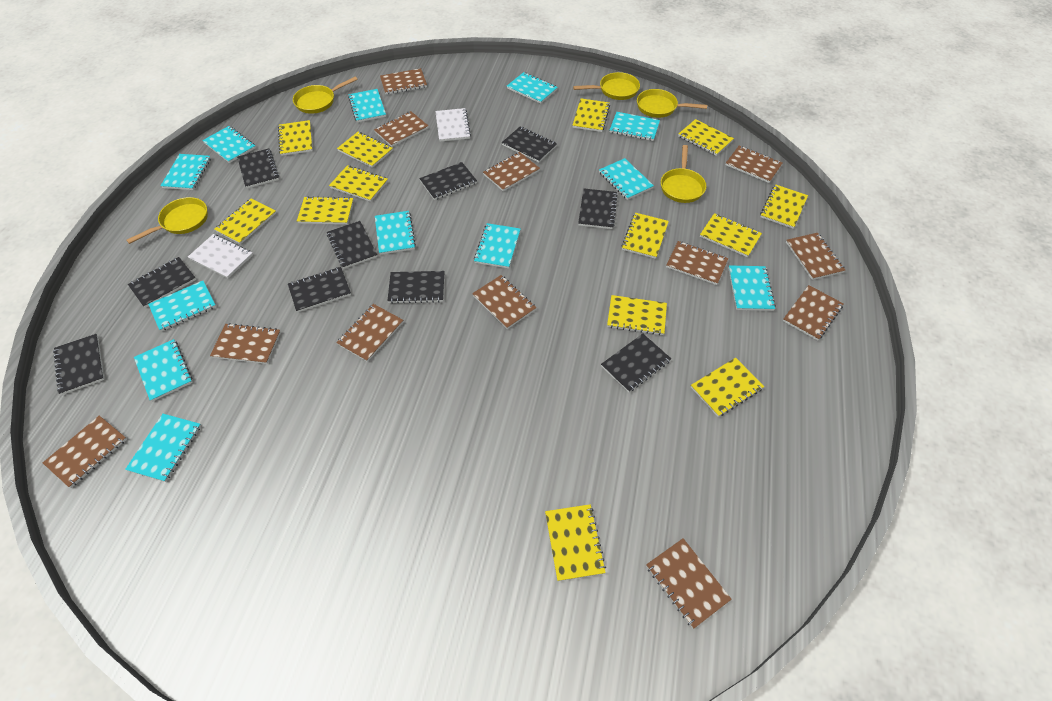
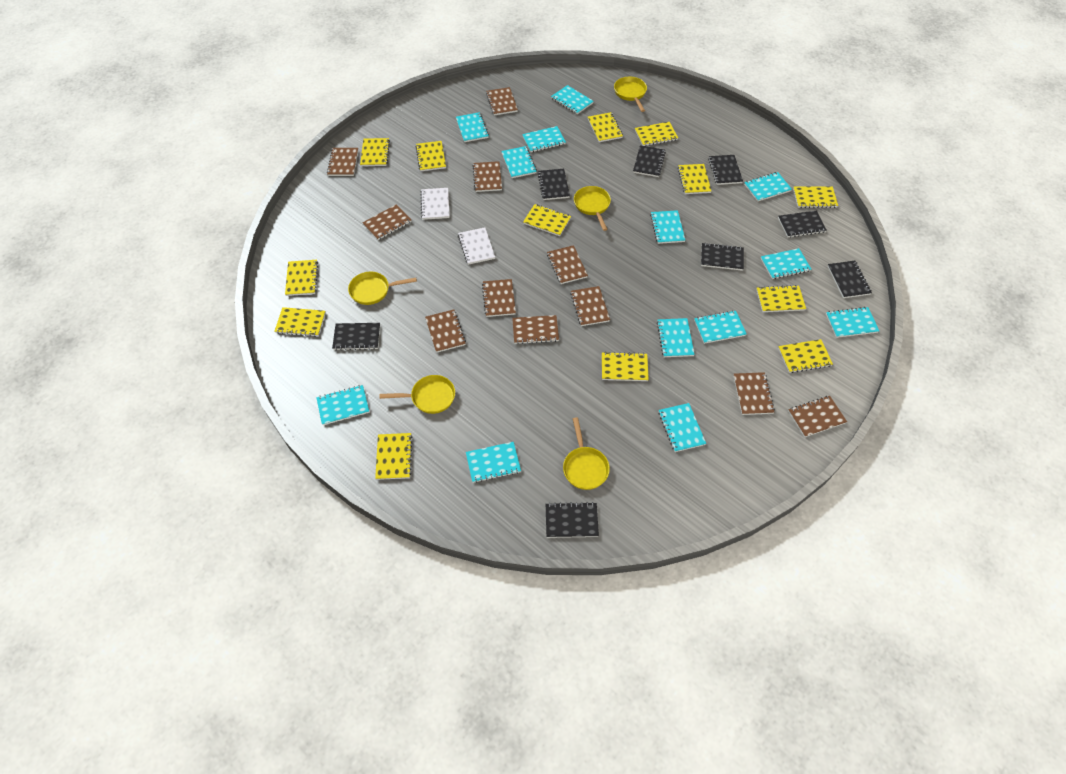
black notebook: [53,334,104,395] [128,257,196,308] [237,148,279,188] [288,267,351,312] [327,221,377,269] [387,271,445,304] [419,162,477,200] [502,126,557,163] [578,189,618,229] [601,334,671,392] = 10 -> [332,323,380,350] [538,169,570,200] [546,502,599,538] [633,145,666,177] [701,243,744,271] [708,155,743,185] [778,211,827,238] [828,261,872,298] = 8
brown notebook: [43,416,127,488] [210,323,281,364] [336,304,403,362] [374,111,428,147] [380,68,427,94] [472,275,536,329] [483,152,540,191] [646,538,732,628] [666,241,728,285] [726,146,782,183] [783,285,844,341] [786,233,845,280] = 12 -> [327,148,358,176] [363,204,412,240] [425,309,466,353] [473,161,502,192] [482,279,516,317] [486,87,518,115] [512,315,559,344] [547,245,588,284] [570,286,610,326] [733,372,775,415] [788,396,847,437] = 11
turquoise notebook: [125,414,201,482] [134,339,193,402] [148,281,216,331] [161,154,211,190] [202,126,256,163] [348,89,386,122] [375,211,416,255] [474,223,520,268] [507,72,558,104] [599,158,654,200] [610,112,660,141] [728,265,776,311] = 12 -> [316,385,369,425] [456,112,489,142] [466,442,521,483] [501,146,537,178] [522,126,566,152] [551,85,594,114] [650,210,685,244] [657,318,695,357] [659,403,706,452] [694,310,747,344] [744,172,792,202] [760,248,812,279] [826,307,879,338] = 13

